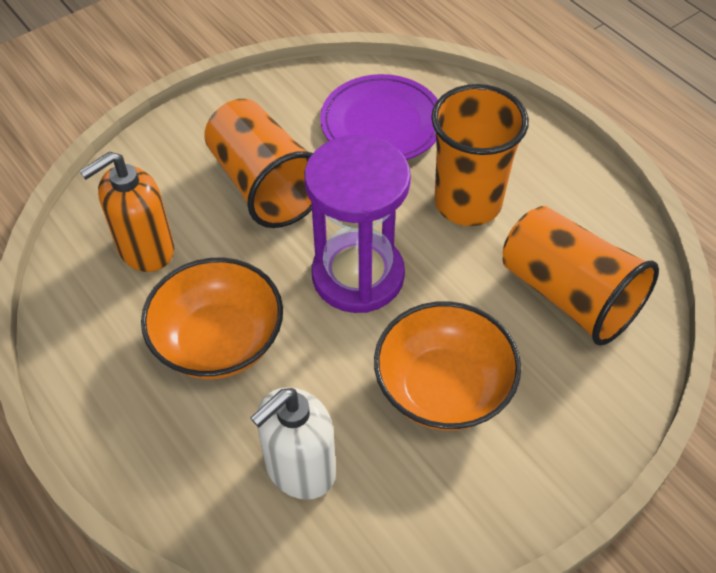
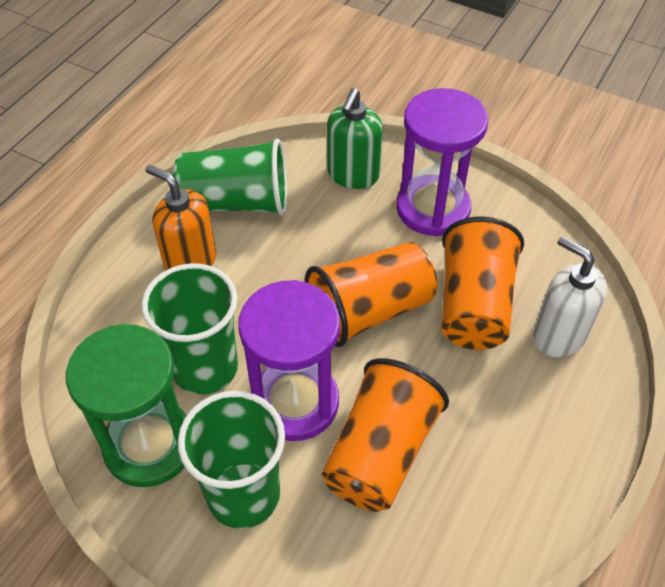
green cup: none = 0 -> [141,263,238,395] [173,139,287,215] [178,391,285,529] = 3
green hourglass: none = 0 -> [66,324,187,487] = 1
green soap dispenser: none = 0 -> [327,88,383,189] = 1
orange bowl: [141,258,283,379] [374,301,521,431] = 2 -> none = 0
purple hourglass: [304,135,411,313] = 1 -> [238,280,340,441] [396,88,488,236] = 2
purple plate: [320,74,438,160] = 1 -> none = 0

